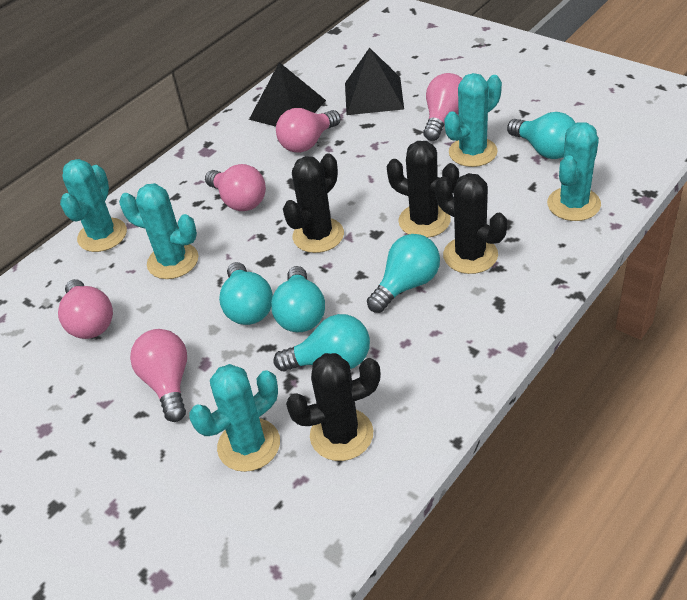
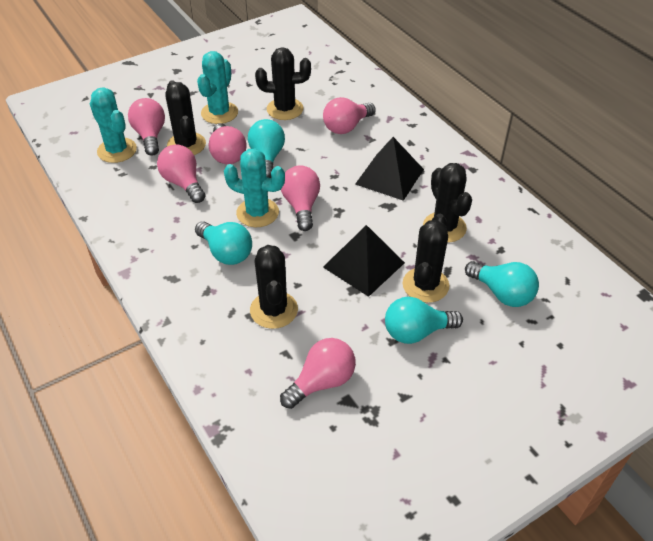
black cactus: [283,154,344,253] [286,353,381,461] [387,141,459,238] [435,173,507,274] = 4 -> [165,80,206,155] [250,245,298,329] [255,47,311,120] [403,214,449,303] [423,163,472,243] = 5
pink light bulb: [58,279,113,339] [130,329,187,422] [205,164,266,211] [276,108,341,153] [423,73,462,141] = 5 -> [128,98,165,156] [157,144,205,203] [209,123,247,164] [280,338,356,409] [281,165,320,231] [323,97,376,134] = 6
turquoise cactus: [60,159,127,252] [119,183,198,279] [189,364,280,472] [444,73,502,167] [547,122,601,221] = 5 -> [89,87,137,163] [197,51,238,124] [224,149,285,227] = 3
turquoise light bulb: [219,262,273,325] [271,266,325,332] [274,314,370,371] [367,234,440,313] [507,112,575,159] = 5 -> [195,222,252,265] [248,119,285,178] [385,297,463,344] [465,261,539,307] = 4

